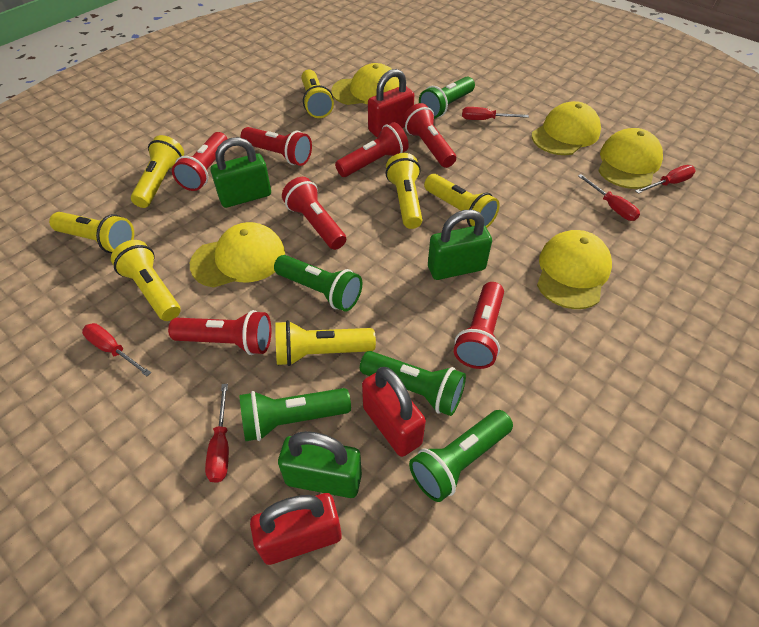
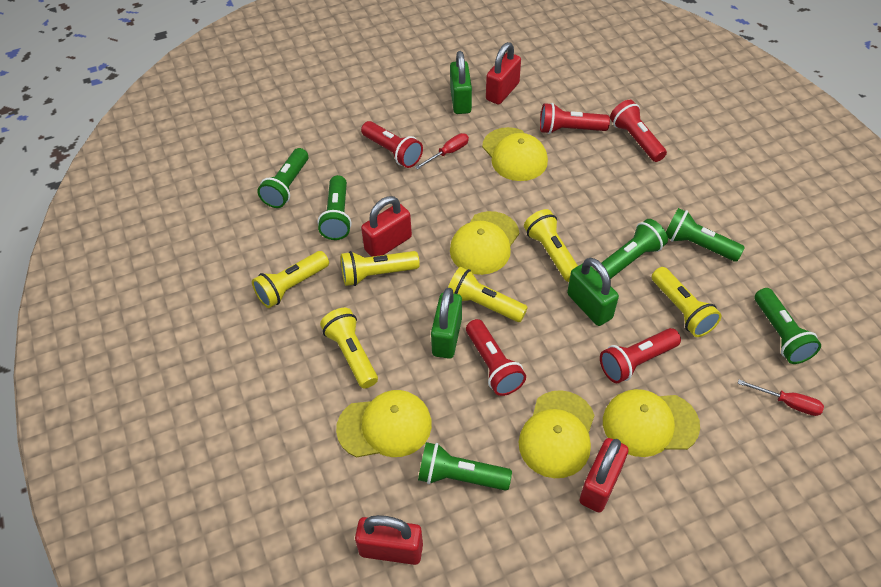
green flashlight: [239,388,351,441] [274,255,362,311] [360,351,466,416] [409,410,513,502] [419,76,475,119] = 5 -> [257,148,308,208] [318,175,352,240] [418,442,512,490] [596,219,668,279] [666,208,745,262] [755,288,821,364] = 6
red flashlight: [168,310,271,355] [172,132,228,191] [241,127,312,166] [282,177,346,250] [335,122,409,177] [403,103,456,168] [454,282,504,369] = 7 -> [361,121,423,168] [466,319,526,396] [540,103,610,134] [600,328,681,383] [610,100,667,162] = 5
red padlock: [250,493,342,565] [362,367,426,457] [368,69,414,137] = 3 -> [355,515,423,565] [361,196,412,257] [486,42,521,105] [580,438,629,513] = 4
red screwdriver: [82,323,151,376] [205,384,229,483] [462,107,529,120] [578,174,640,221] [635,165,695,194] = 5 -> [415,133,469,169] [738,380,824,416] = 2
yellow flashlight: [49,212,134,253] [111,240,181,321] [131,135,184,208] [275,320,376,366] [301,70,334,118] [386,153,423,229] [424,174,500,228] = 7 -> [252,251,329,308] [320,308,378,389] [341,251,420,286] [448,267,528,322] [524,209,578,282] [652,267,722,337] = 6

